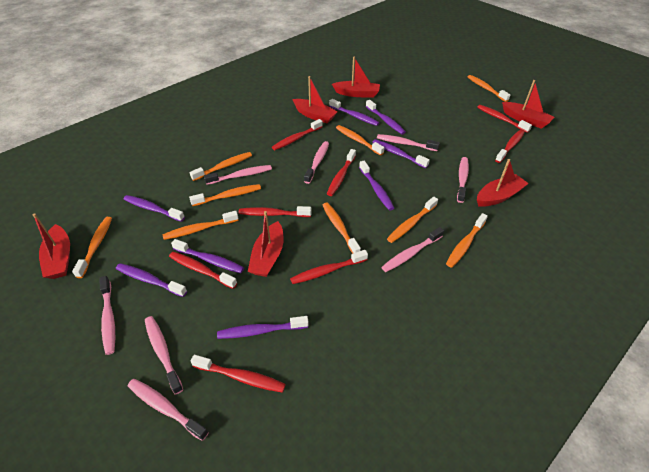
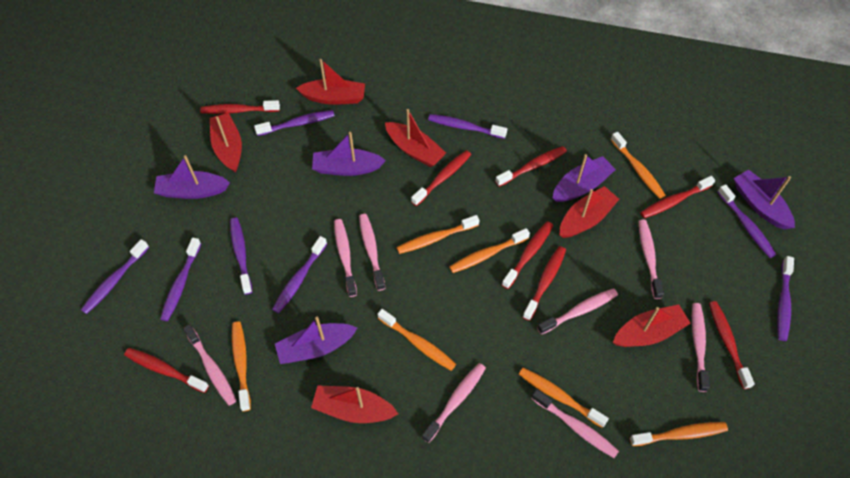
orange toothbrush: [72,217,112,278] [163,211,239,240] [189,152,252,181] [189,184,261,206] [323,202,361,253] [336,125,384,156] [387,197,438,243] [446,213,488,268] [468,75,510,102] = 9 -> [232,321,251,412] [378,309,456,371] [397,215,479,254] [449,228,530,273] [519,368,609,428] [611,132,665,199] [630,422,728,446] = 7
purple boat: none = 0 -> [154,155,230,199] [275,317,357,364] [312,132,386,176] [553,154,616,202] [734,169,795,229] = 5

